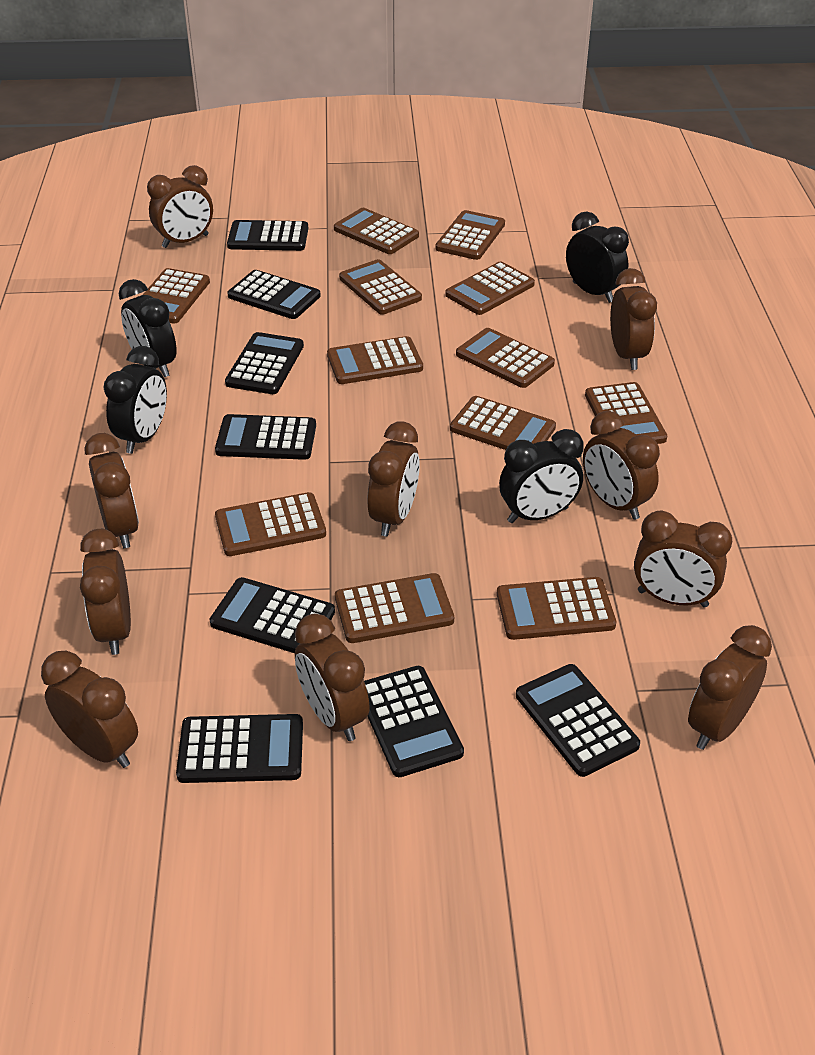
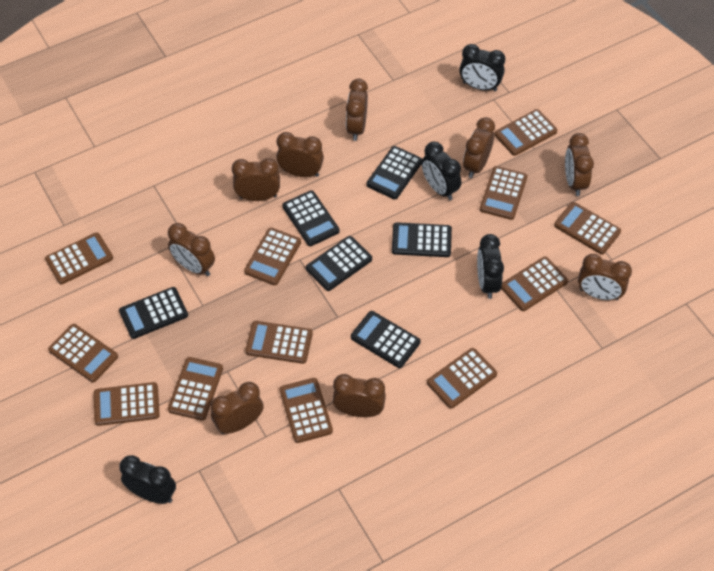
black calculator: [176,714,303,783] [210,577,335,653] [215,414,316,460] [225,332,304,394] [227,220,308,251] [227,270,321,319] [364,666,464,777] [516,664,640,777] = 8 -> [119,287,188,339] [282,190,340,246] [306,236,372,291] [351,311,420,368] [366,146,422,199] [392,222,452,257] = 6
brown clock: [41,651,138,768] [80,529,131,655] [84,433,139,548] [147,165,213,248] [295,614,370,741] [367,421,420,536] [583,411,660,520] [610,268,657,370] [634,510,732,608] [688,625,772,750] = 10 -> [168,223,215,276] [211,382,264,434] [232,158,280,201] [276,132,324,177] [333,374,386,417] [346,79,368,141] [463,117,495,178] [565,133,594,196] [578,254,632,300] = 9

